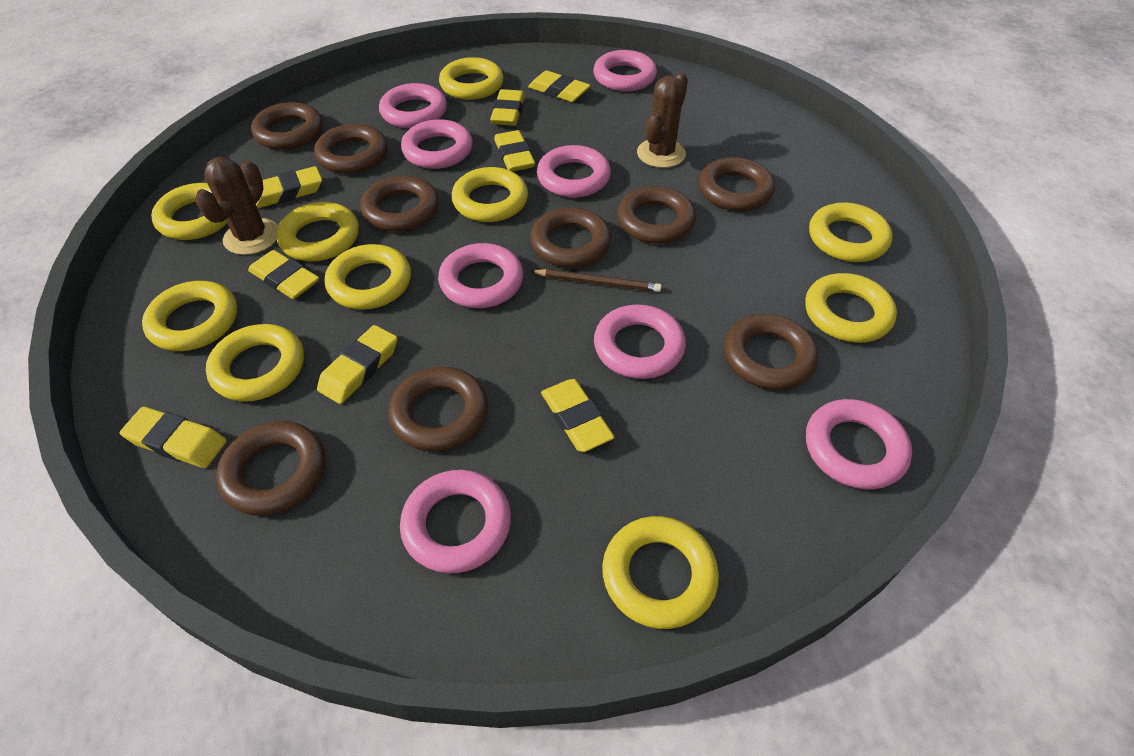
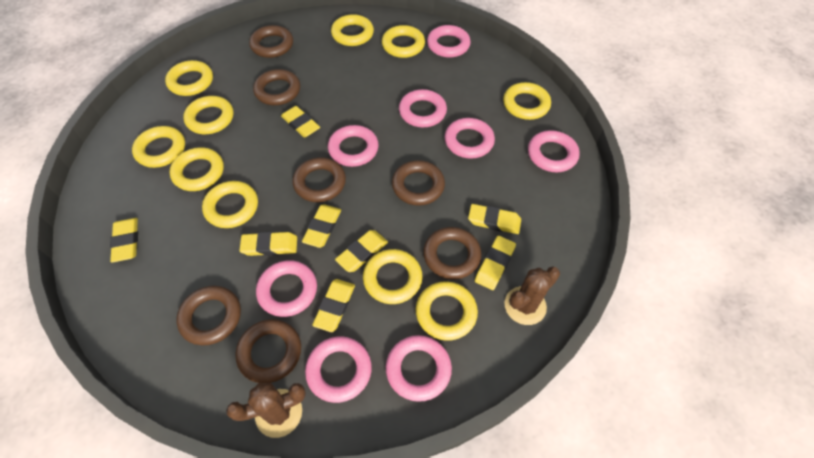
brown pencil: [531,269,662,292] = 1 -> none = 0
brown ring: [216,421,325,515] [251,102,323,150] [314,124,387,174] [360,175,439,232] [388,367,488,451] [530,207,611,268] [617,186,696,244] [699,157,775,211] [724,314,818,390] = 9 -> [176,286,241,346] [235,319,301,383] [249,25,293,58] [253,69,300,105] [292,158,346,202] [392,160,445,206] [423,227,481,279] = 7

